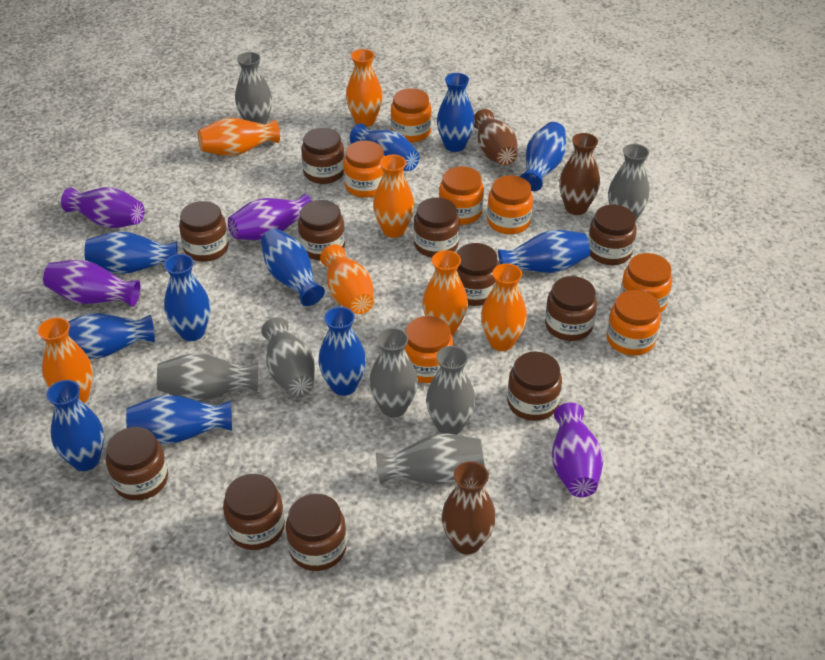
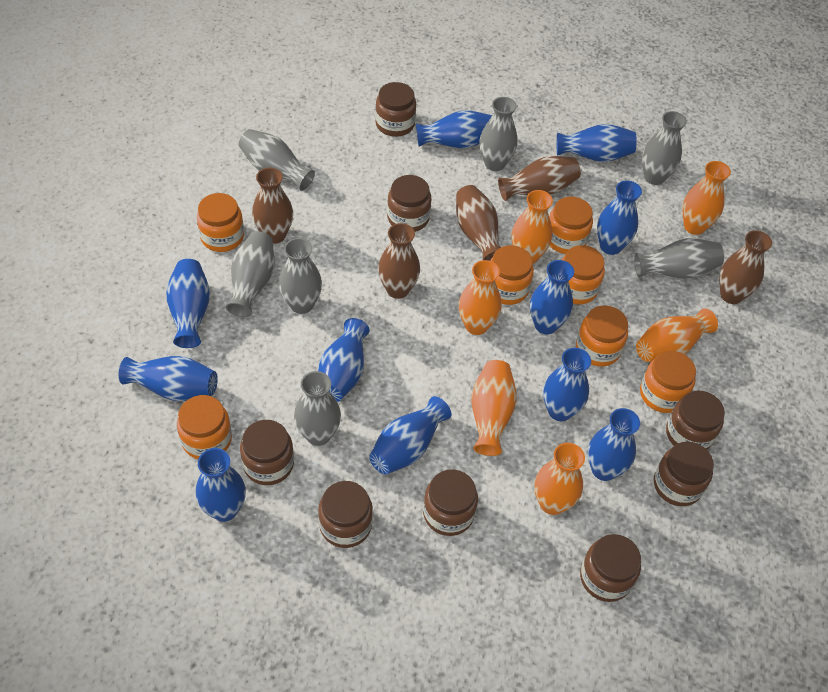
brown jar: [106,427,168,501] [179,201,229,262] [223,474,285,550] [286,494,347,571] [298,200,345,260] [301,128,345,184] [414,198,460,257] [456,243,499,306] [507,352,562,421] [545,276,597,341] [588,205,637,265] = 11 -> [240,420,294,485] [318,481,373,548] [375,82,416,137] [387,175,432,232] [423,469,478,536] [580,534,641,602] [654,442,714,506] [666,391,725,450] = 8
brown vase: [442,461,496,554] [474,109,517,166] [559,133,600,215] = 3 -> [252,168,293,244] [378,223,420,299] [456,185,501,261] [498,156,581,201] [719,230,772,304] = 5
orange vase: [38,317,93,403] [198,118,280,156] [320,244,374,314] [346,49,383,127] [373,155,414,238] [423,250,468,335] [481,263,527,351] = 7 -> [459,260,501,335] [472,360,517,456] [511,190,553,264] [534,443,585,515] [636,308,718,362] [682,161,731,235] = 6
purple vase: [43,260,140,307] [61,187,145,228] [228,194,312,240] [552,403,603,497] = 4 -> none = 0

